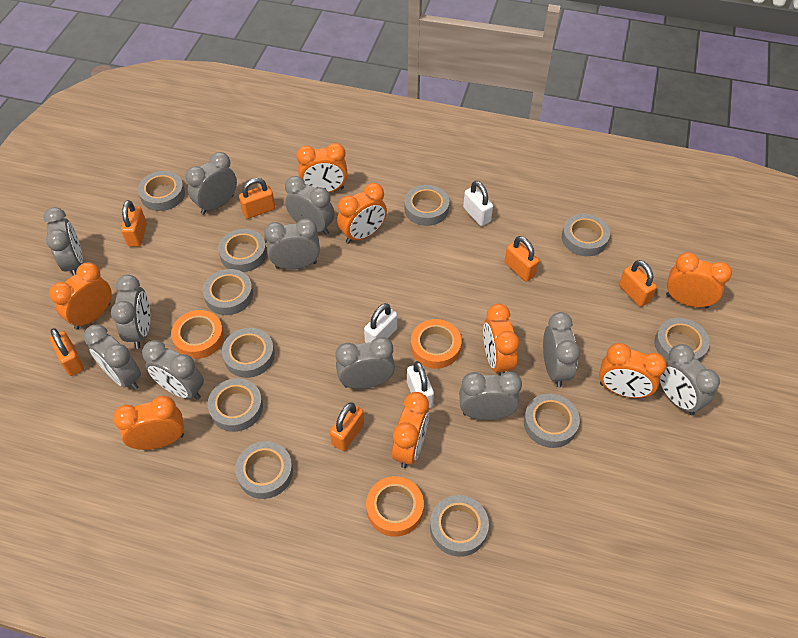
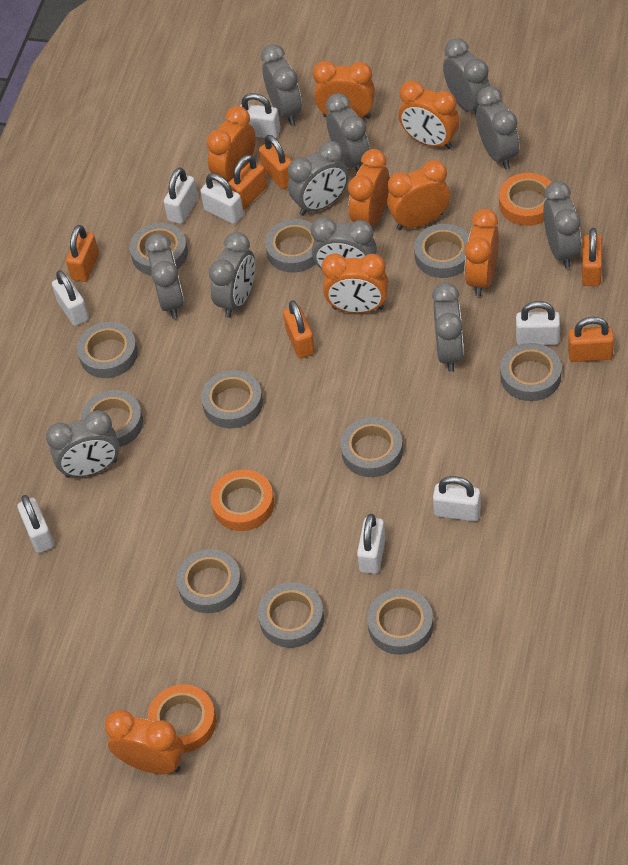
white padlock: [364,303,397,343] [407,361,434,408] [463,181,493,226] = 3 -> [17,495,54,553] [52,270,89,326] [164,167,198,224] [200,173,244,224] [240,93,280,138] [357,514,386,574] [433,476,481,521] [516,301,560,345] = 8

